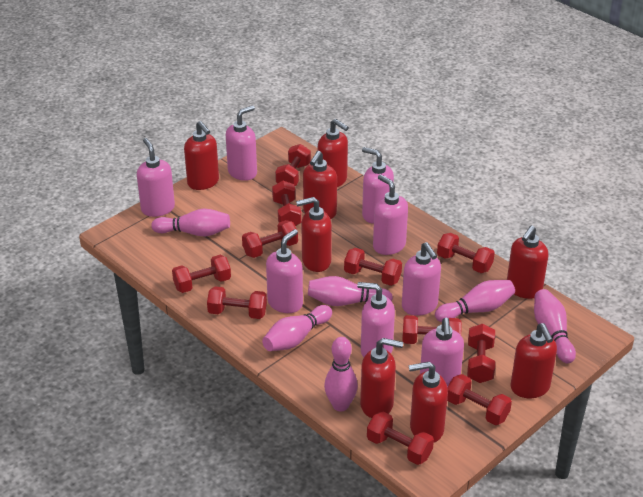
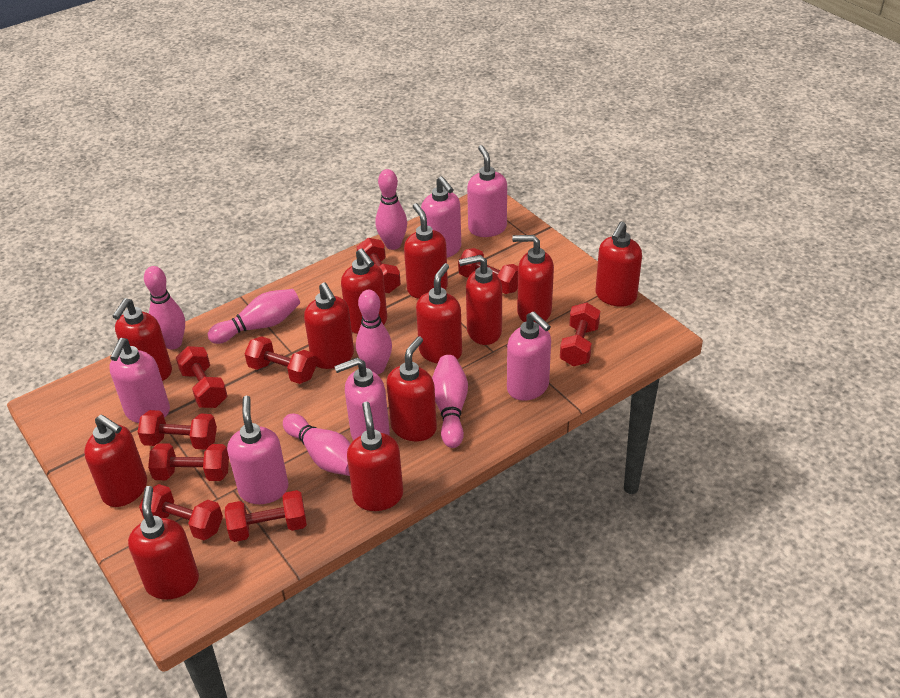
pink soap dispenser: [137,138,175,217] [226,105,257,181] [266,229,303,313] [357,282,395,357] [362,147,394,224] [373,174,408,255] [402,242,441,316] [420,318,464,387] = 8 -> [109,338,170,423] [227,396,289,504] [334,358,390,440] [421,176,461,258] [467,145,507,237] [507,312,551,401] = 6
red dumbbell: [172,255,231,293] [207,286,267,319] [242,220,298,258] [272,181,302,226] [275,144,311,186] [344,248,402,286] [367,411,434,465] [402,315,462,344] [437,233,495,273] [447,374,512,425] [467,324,495,383] = 11 -> [138,410,217,450] [139,484,223,540] [148,443,229,481] [176,346,227,408] [225,490,307,542] [244,336,316,384] [357,238,401,293] [458,248,518,294] [560,302,600,366] = 9
red soap dispenser: [184,121,219,190] [296,197,332,272] [303,151,337,219] [318,119,349,187] [360,338,403,418] [408,362,448,443] [507,226,548,299] [511,323,557,398] = 8 -> [84,415,147,507] [112,298,172,381] [128,486,199,600] [304,282,354,369] [341,248,387,334] [347,402,403,511] [387,336,437,442] [404,203,448,299] [416,263,462,364] [459,255,502,345] [512,235,554,322] [595,222,642,307] = 12

